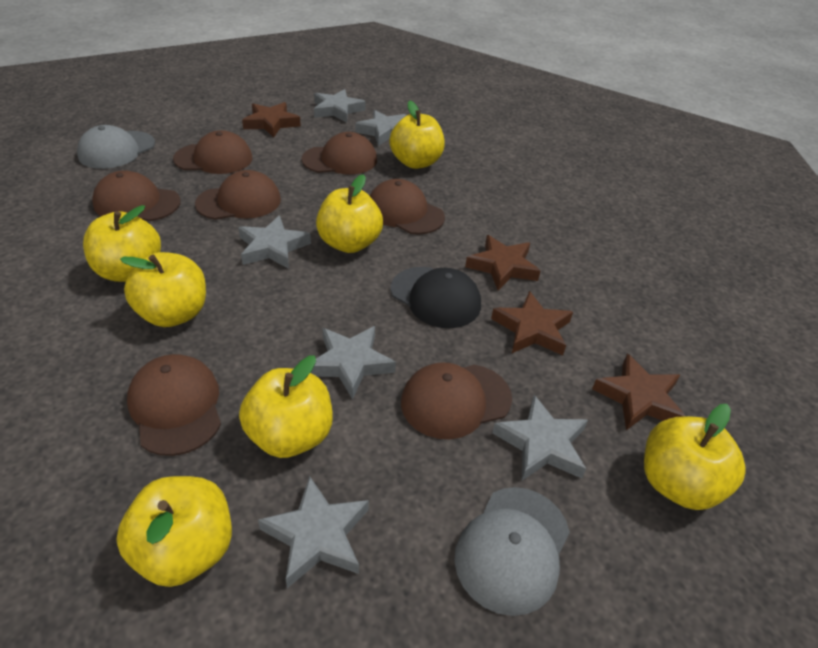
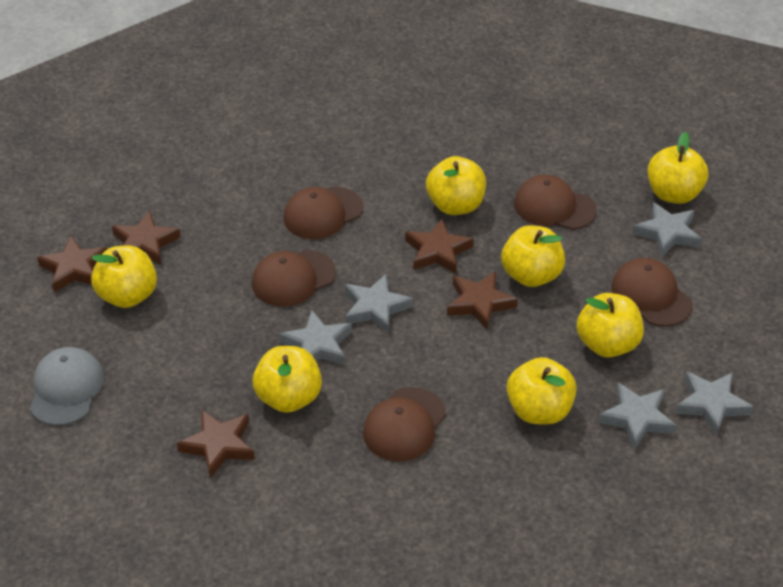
black cap: [391,267,481,328] = 1 -> none = 0
brown cap: [92,170,181,221] [127,354,221,456] [173,130,252,174] [195,170,281,220] [302,132,377,175] [370,179,445,234] [401,362,512,439] = 7 -> [252,250,336,307] [283,187,363,239] [363,387,446,462] [514,175,597,230] [611,258,693,327] = 5
brown star: [242,102,301,137] [465,235,541,290] [491,291,573,355] [592,354,685,430] = 4 -> [37,236,107,293] [112,211,181,265] [177,410,255,478] [405,219,474,274] [447,271,518,330] = 5
grey cap: [77,125,155,169] [454,487,570,616] = 2 -> [30,347,104,426] = 1
grey star: [238,215,311,269] [258,476,369,588] [311,326,396,399] [314,89,366,123] [355,110,407,146] [492,395,588,480] = 6 -> [279,310,352,365] [345,274,413,333] [598,383,677,450] [632,202,702,257] [675,371,754,436] = 5

